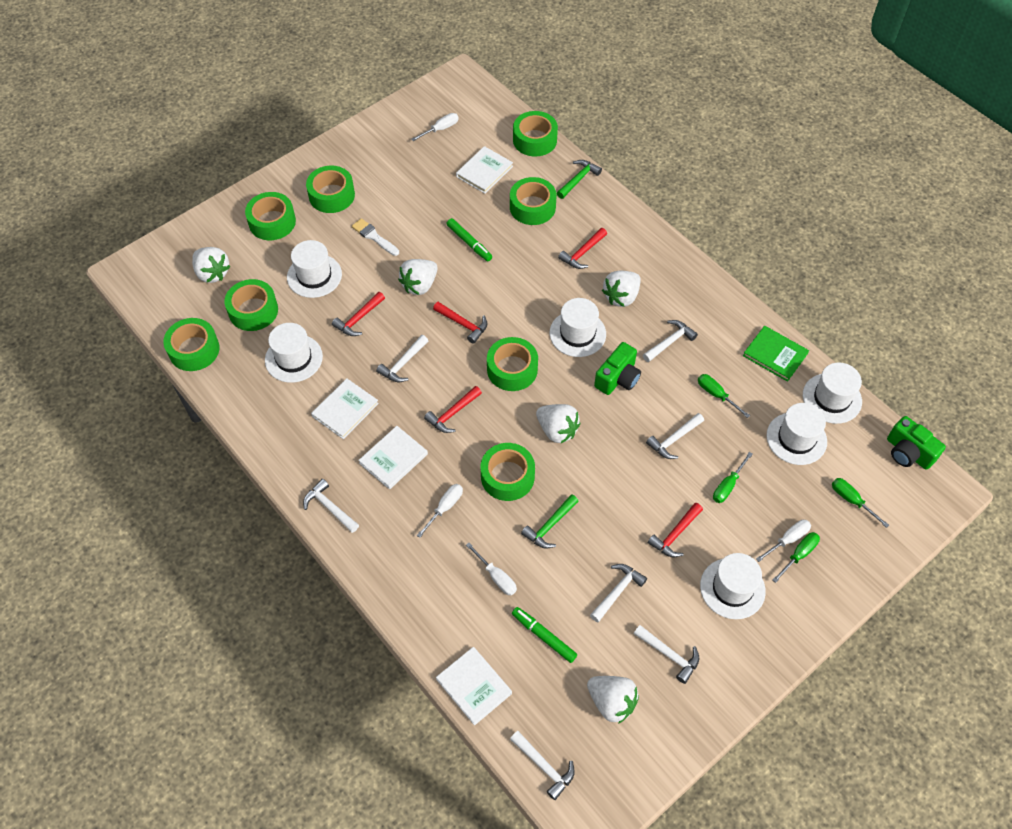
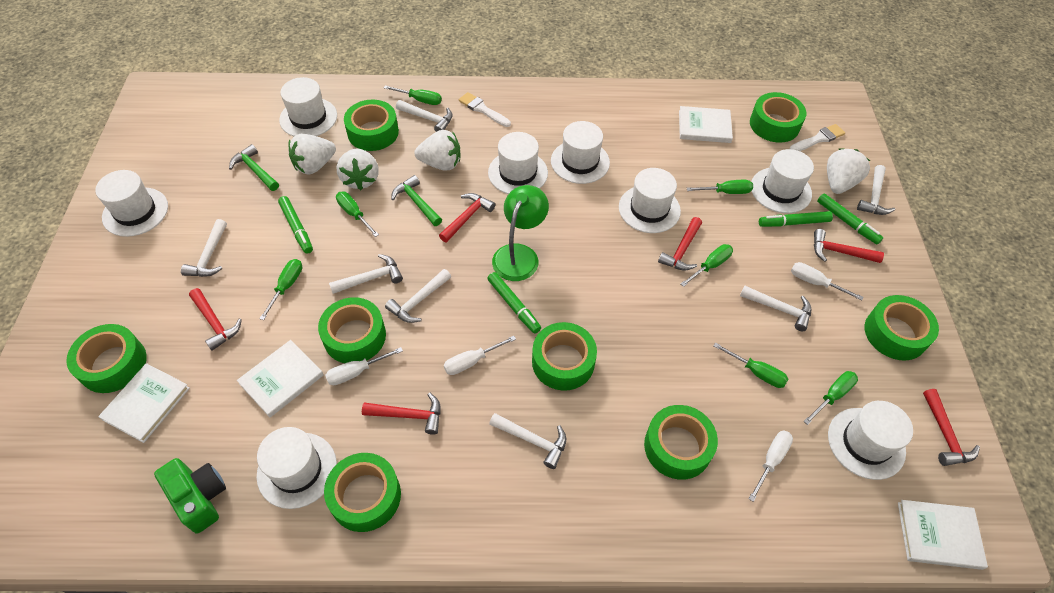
green book: [743,326,809,382] = 1 -> none = 0
green camera: [594,342,641,395] [887,416,946,470] = 2 -> [154,458,226,534] = 1
green lamp: none = 0 -> [492,185,549,281] = 1
green marker: [446,218,492,261] [512,607,577,663] = 2 -> [278,196,313,254] [487,272,541,334] [759,211,833,227] [817,194,883,244] = 4
green screwdriver: [698,374,750,418] [713,452,753,503] [773,532,820,583] [832,478,889,528] = 4 -> [259,259,302,320] [336,192,379,237] [384,85,442,105] [681,244,733,287] [687,180,753,194] [713,343,788,388] [803,371,858,425] = 7
red hammer: [332,292,385,336] [424,386,482,433] [433,302,487,344] [558,228,607,269] [648,503,703,557] = 5 -> [189,288,242,351] [362,392,441,435] [439,193,495,242] [658,217,702,271] [814,229,884,263] [923,389,980,466] = 6
white brush: [352,218,399,256] = 1 -> [459,92,511,127] [789,124,845,151] = 2
white hat: [265,323,323,383] [287,240,342,298] [550,298,606,357] [700,553,766,619] [767,403,827,465] [803,363,862,424] = 6 -> [95,170,168,237] [257,427,337,509] [279,77,337,136] [488,132,548,194] [551,121,610,184] [619,168,681,233] [751,149,814,213] [828,401,913,480] = 8
white strawberry: [192,247,231,283] [398,259,438,295] [536,404,580,443] [587,676,639,724] [602,271,641,307] = 5 -> [288,134,336,175] [337,149,379,190] [414,130,460,171] [827,148,870,194] = 4

